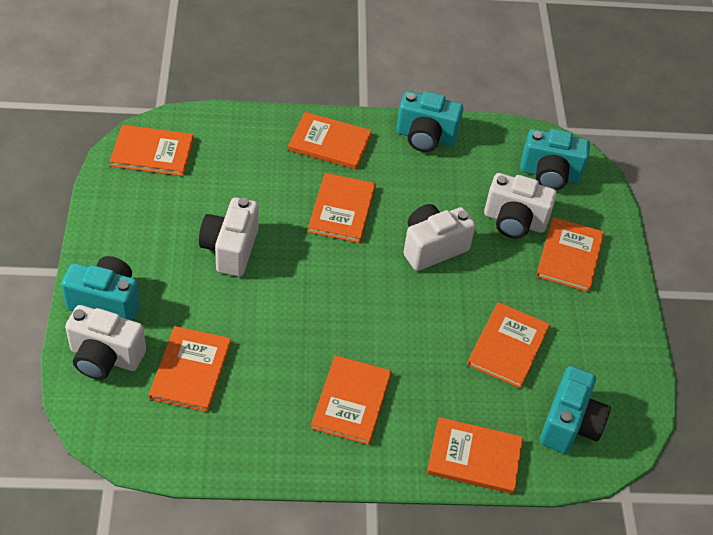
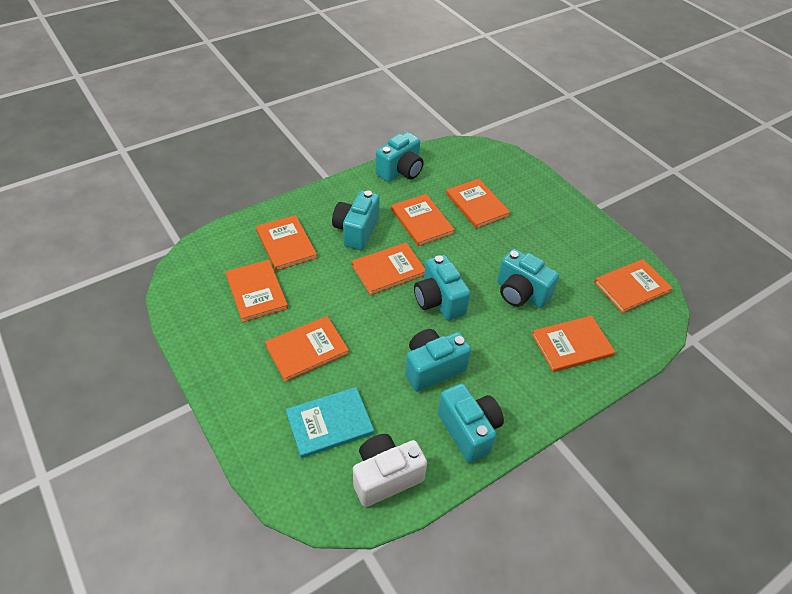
turquoise book: none = 0 -> [286,387,374,458] = 1
turquoise camera: [61,256,140,321] [396,91,463,152] [520,129,590,190] [540,366,611,453] = 4 -> [332,190,380,250] [375,132,424,182] [405,329,471,392] [414,255,471,321] [438,384,504,463] [497,249,559,308] = 6
white camera: [65,305,146,380] [199,197,259,277] [403,204,476,271] [484,173,557,238] = 4 -> [353,434,427,507] = 1

